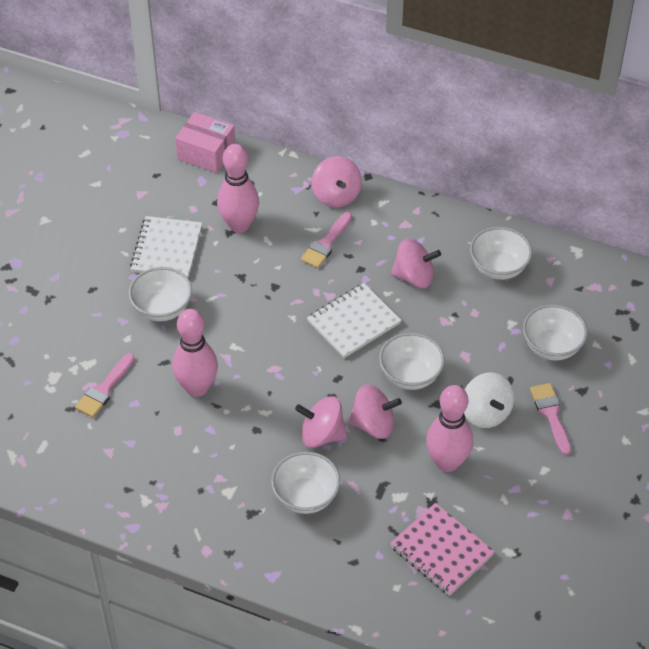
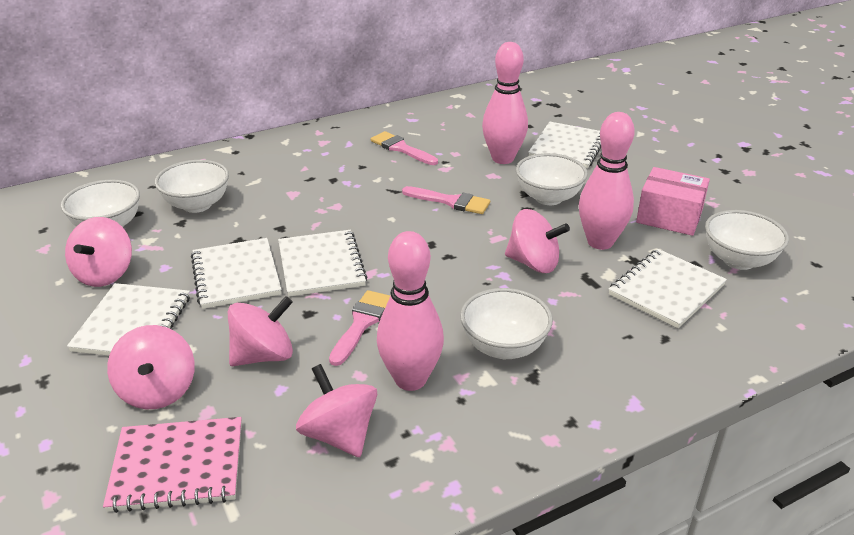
pink spinning top: [295,396,347,448] [312,156,362,208] [348,385,402,439] [391,238,441,288] = 4 -> [65,217,132,287] [107,325,195,409] [228,296,293,366] [296,364,377,457] [505,209,570,273] = 5
white notebook: [130,216,202,278] [307,283,401,358] = 2 -> [67,283,190,356] [191,238,282,309] [278,230,367,297] [528,122,601,169] [609,249,727,328] = 5
white spinning top: [464,372,514,428] = 1 -> none = 0

